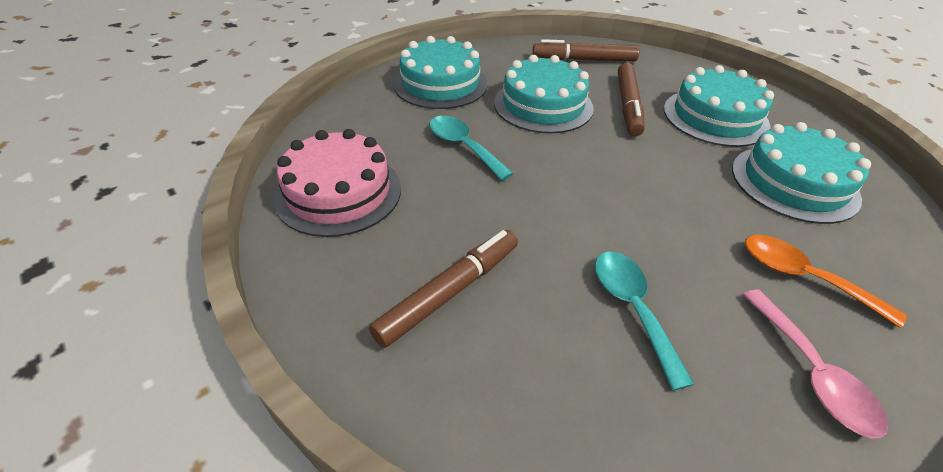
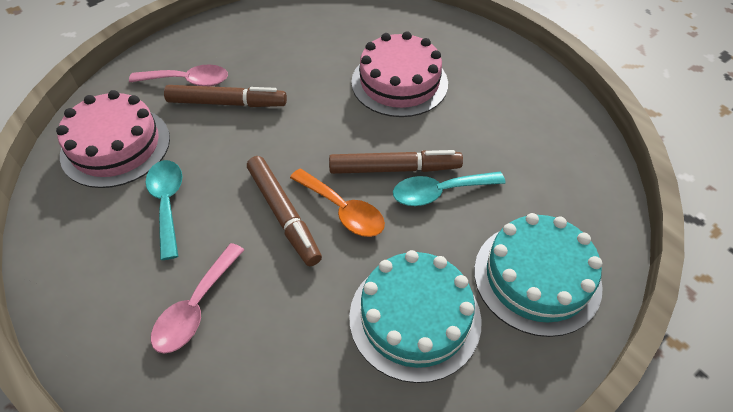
pink cake: [274,129,401,237] = 1 -> [56,90,170,188] [351,31,448,117] = 2
pink spoon: [742,290,888,438] = 1 -> [129,65,228,86] [151,243,244,354] = 2
turquoise cake: [393,36,488,109] [494,55,594,134] [664,65,774,147] [732,122,871,224] = 4 -> [349,250,481,383] [474,213,603,337] = 2

